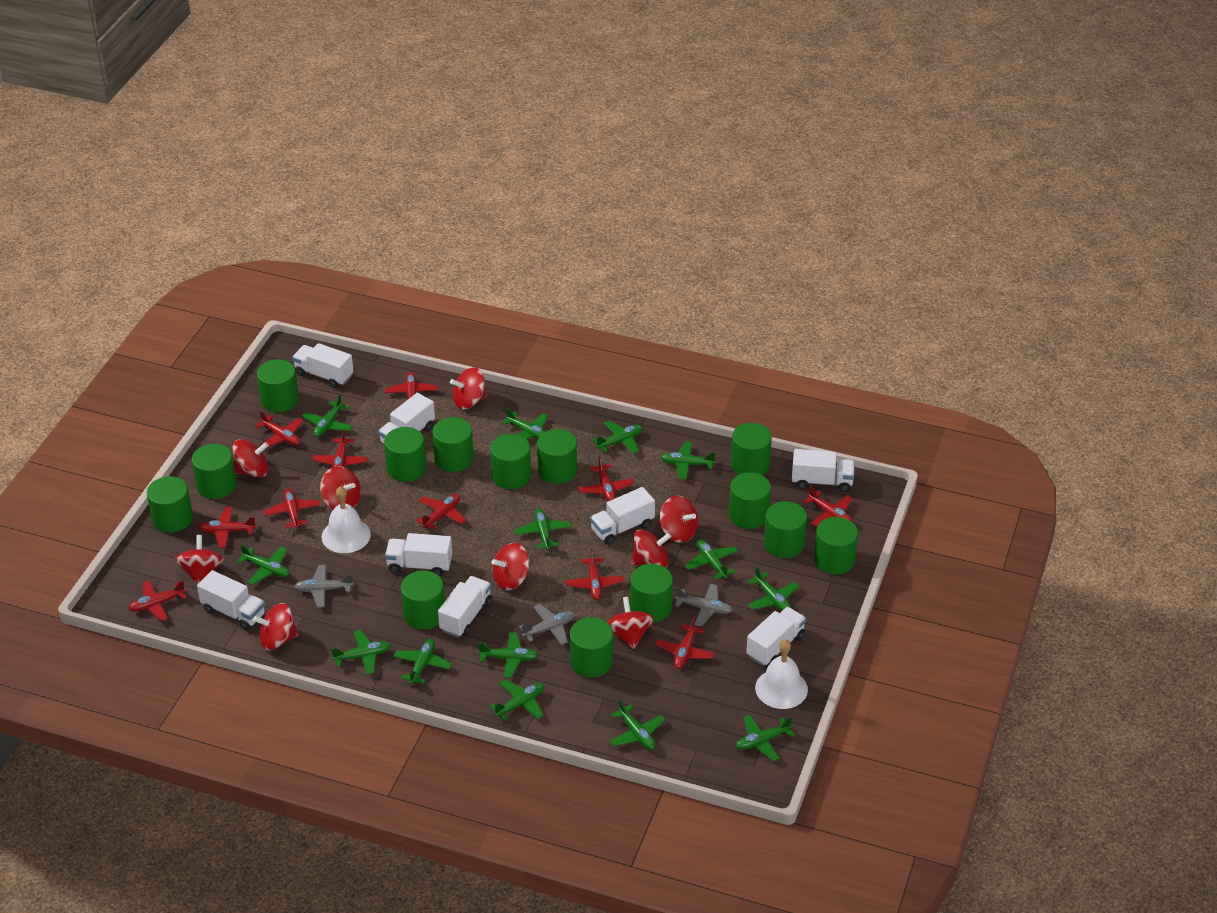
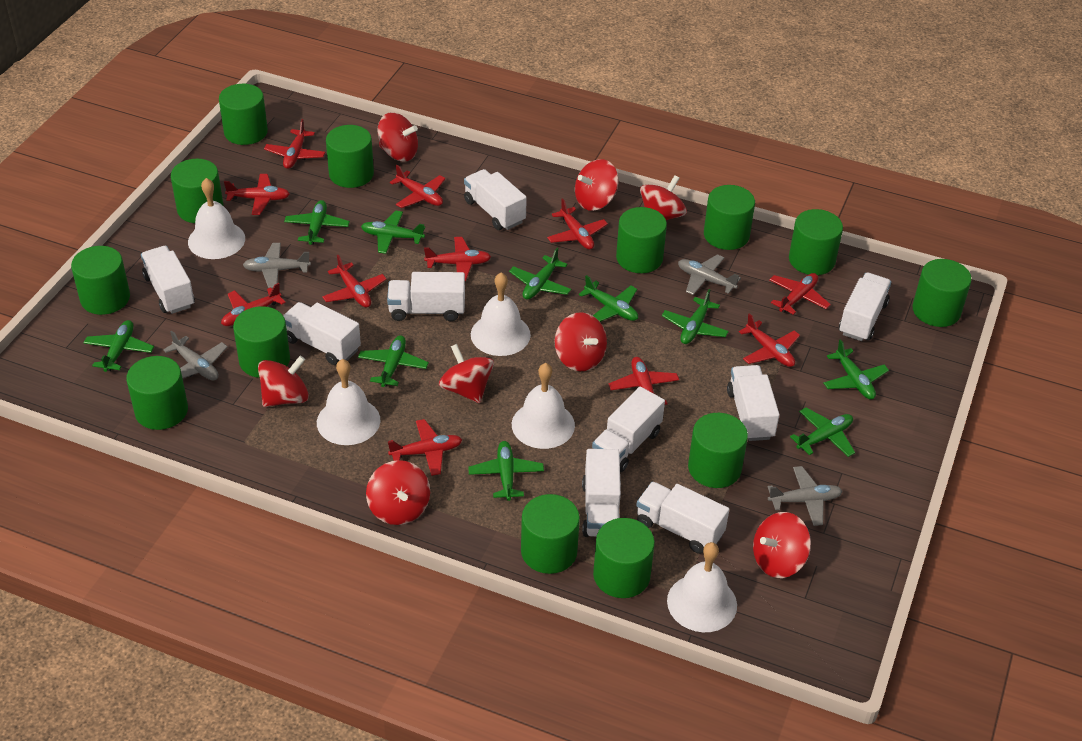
green cylinder: [147,476,193,533] [192,444,237,499] [257,359,299,413] [384,427,426,482] [401,571,445,630] [433,417,474,472] [490,434,531,489] [537,429,577,484] [570,617,613,678] [630,564,673,623] [729,472,771,529] [731,423,772,475] [764,501,807,558] [814,517,858,574] = 14 -> [71,246,130,315] [126,356,188,430] [171,159,223,223] [219,84,268,145] [233,306,290,378] [326,125,374,188] [521,494,580,574] [593,518,655,598] [616,207,667,273] [688,413,748,488] [704,185,755,250] [789,209,843,275] [912,259,972,327] = 13
green plane: [237,545,289,585] [303,394,353,437] [331,630,391,675] [393,639,452,684] [478,632,538,678] [490,680,544,720] [502,408,548,440] [515,509,571,550] [593,420,642,454] [610,699,665,750] [660,441,716,479] [685,540,738,580] [736,715,795,761] [747,567,799,611] = 14 -> [84,320,154,372] [284,200,350,245] [358,335,429,387] [361,210,425,254] [468,441,544,501] [509,248,571,300] [579,275,638,322] [662,289,729,344] [790,407,855,457] [823,339,889,399] = 10
grey plane: [294,565,353,608] [519,604,575,645] [675,584,733,627] = 3 -> [163,330,228,380] [243,243,311,288] [678,254,741,295] [768,466,842,526] = 4
red spinning top: [175,535,224,584] [233,439,269,477] [253,603,298,650] [320,466,361,509] [450,367,487,410] [492,543,530,590] [607,597,654,649] [632,529,671,568] [660,496,698,543] = 9 -> [258,356,309,407] [366,460,430,525] [378,112,418,162] [439,344,494,403] [554,312,607,371] [575,159,618,211] [640,175,687,220] [753,512,811,578] = 8
white bell: [322,486,371,553] [755,639,808,709] = 2 -> [188,178,245,259] [317,359,381,445] [471,272,531,356] [512,363,575,449] [667,542,737,632] = 5
white truck: [197,570,265,630] [292,343,354,388] [378,393,435,444] [385,533,452,576] [438,576,492,637] [590,487,655,545] [746,607,806,666] [792,449,855,492] = 8 -> [141,246,195,314] [283,302,361,365] [387,272,465,321] [464,169,527,230] [582,449,621,537] [592,387,665,472] [636,482,729,554] [727,365,780,441] [839,273,891,341] = 9

